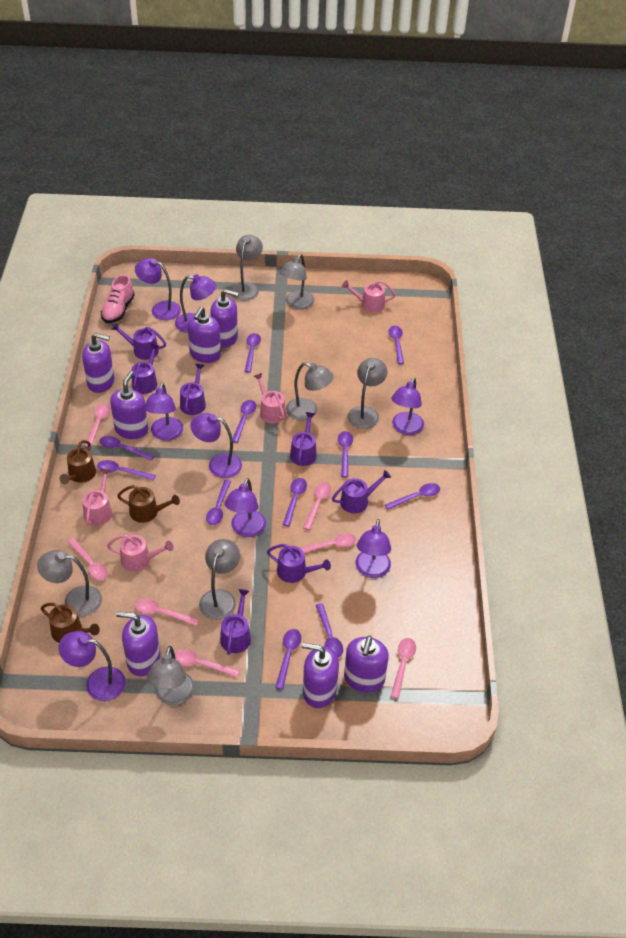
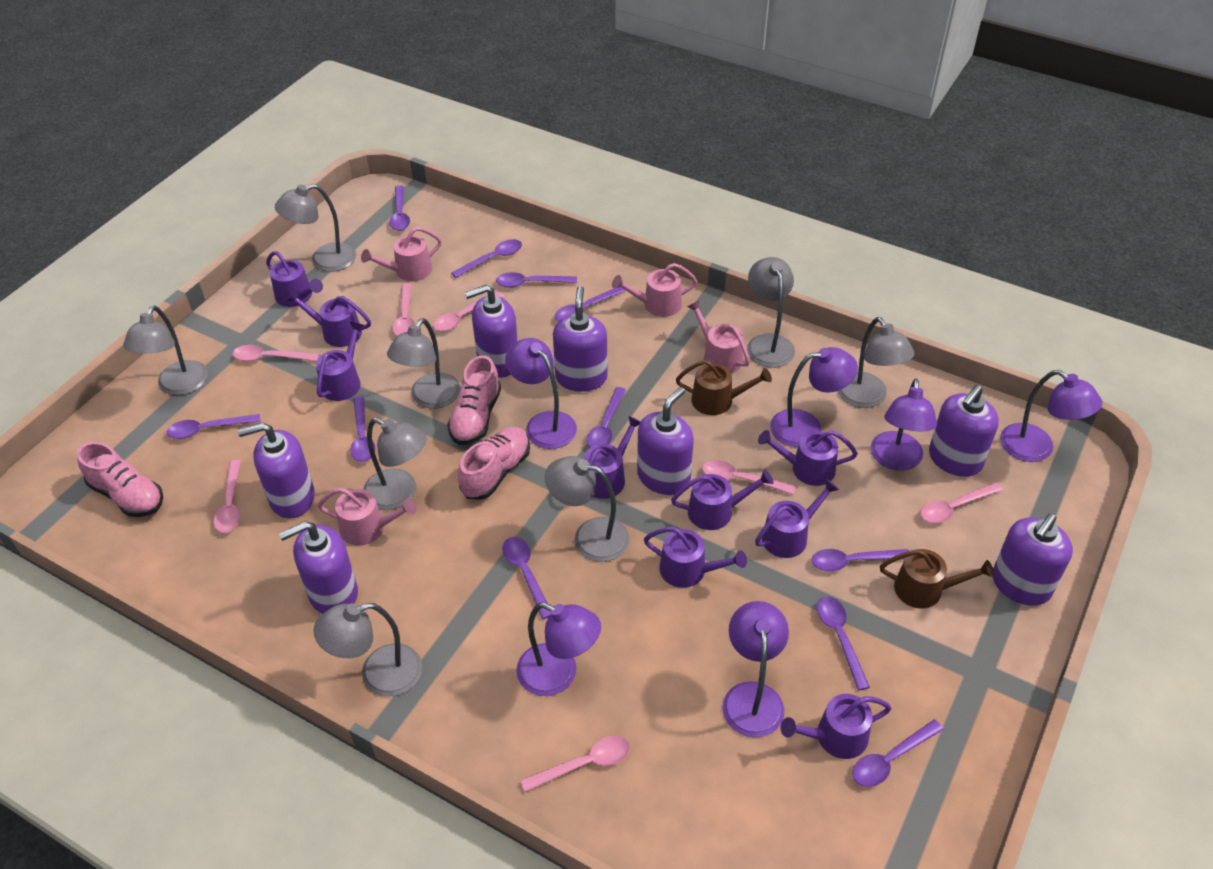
brown watering can: [41,603,100,642] [60,440,96,484] [117,485,180,523] = 3 -> [676,360,772,415] [880,549,994,608] = 2
grey lamp: [37,550,102,616] [147,646,195,706] [199,539,240,620] [231,235,263,301] [279,254,314,310] [286,362,334,421] [347,358,387,429] = 7 -> [123,306,208,395] [275,184,356,272] [313,603,422,697] [363,417,427,510] [387,318,461,409] [545,456,630,562] [747,257,795,368] [838,317,915,408] = 8
pink shoe: [101,275,135,323] = 1 -> [77,442,163,517] [447,355,501,445] [458,427,530,500] = 3
purple lamp: [59,631,126,701] [135,258,181,320] [144,382,183,441] [175,274,216,333] [190,413,242,478] [224,478,266,537] [355,519,391,578] [391,377,424,435] = 8 -> [505,338,577,449] [516,602,601,696] [722,601,789,738] [770,347,858,447] [871,379,937,471] [1000,370,1103,462] = 6
purple watering can: [111,323,166,360] [131,344,159,394] [180,364,206,415] [220,589,251,655] [267,544,331,583] [290,412,317,466] [332,470,391,514] = 7 -> [266,251,323,307] [286,290,371,347] [316,321,364,401] [584,416,641,499] [644,527,747,588] [671,469,774,530] [755,479,839,558] [758,430,858,486] [780,694,891,759] = 9

